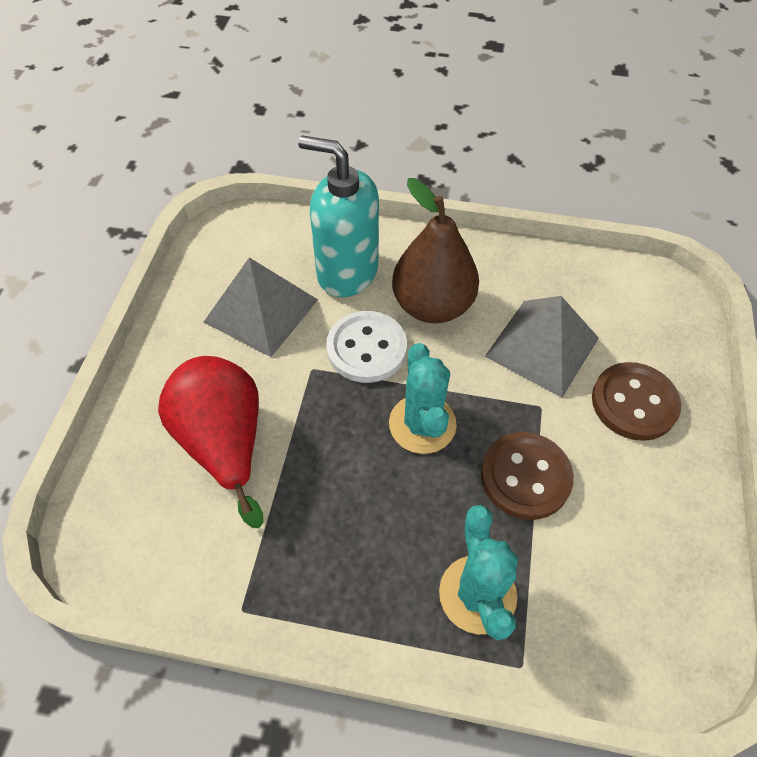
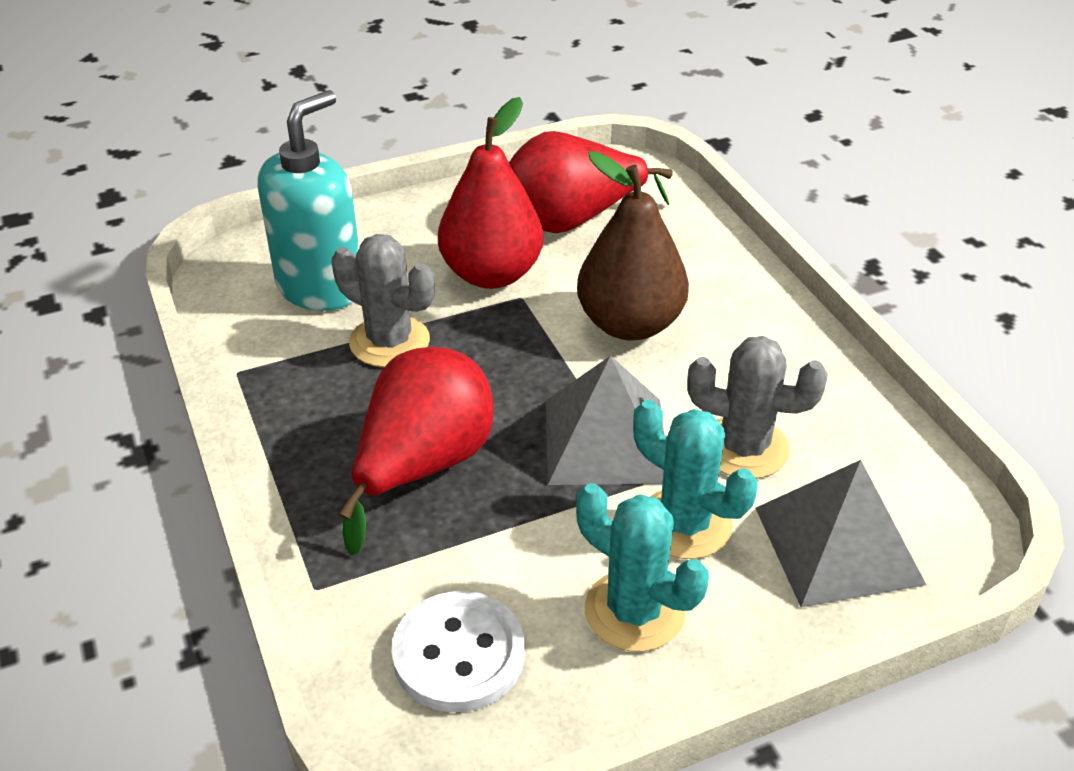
brown button: [481,432,574,520] [592,362,681,441] = 2 -> none = 0
grey cactus: none = 0 -> [332,234,434,367] [687,336,828,479] = 2
red pear: [158,356,263,528] = 1 -> [339,347,493,556] [438,97,543,289] [509,131,673,233] = 3

